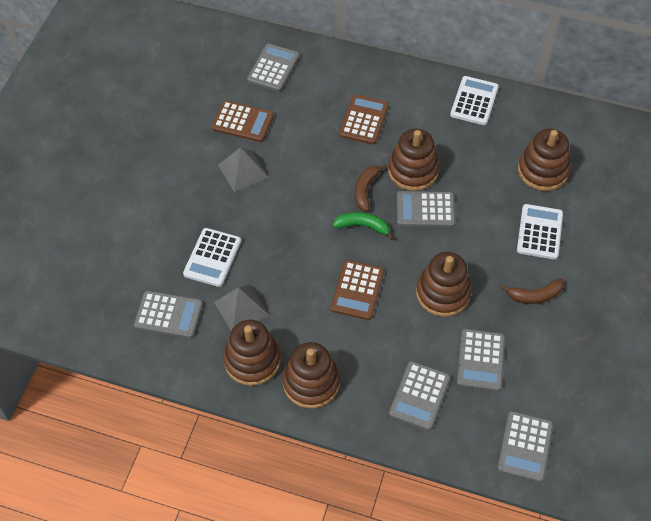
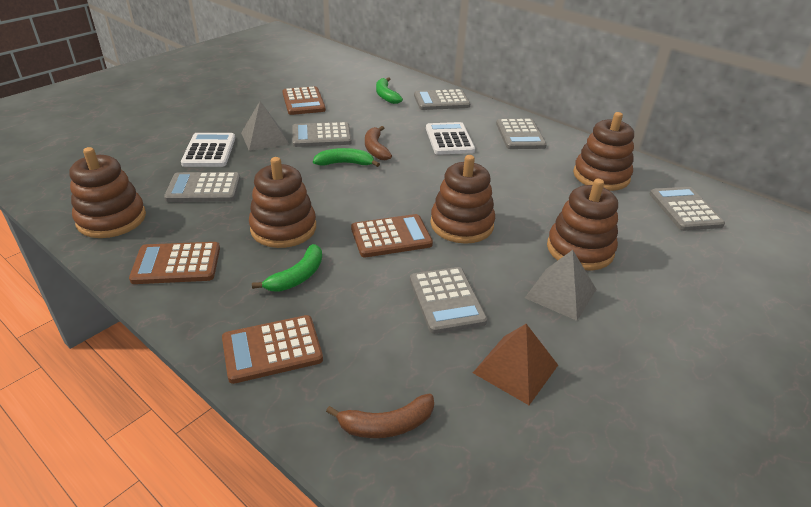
brown calculator: [212,100,274,142] [331,260,384,320] [339,95,389,145] = 3 -> [129,242,220,284] [222,315,323,384] [282,86,326,115] [351,214,433,257] = 4
brown pyramid: none = 0 -> [473,324,558,405] = 1
green banana: [333,212,394,240] = 1 -> [252,244,322,292] [313,148,380,167] [376,77,403,104] = 3
white calculator: [183,228,241,287] [450,76,499,125] [517,204,563,260] = 3 -> [181,133,235,167] [426,122,475,155] = 2

